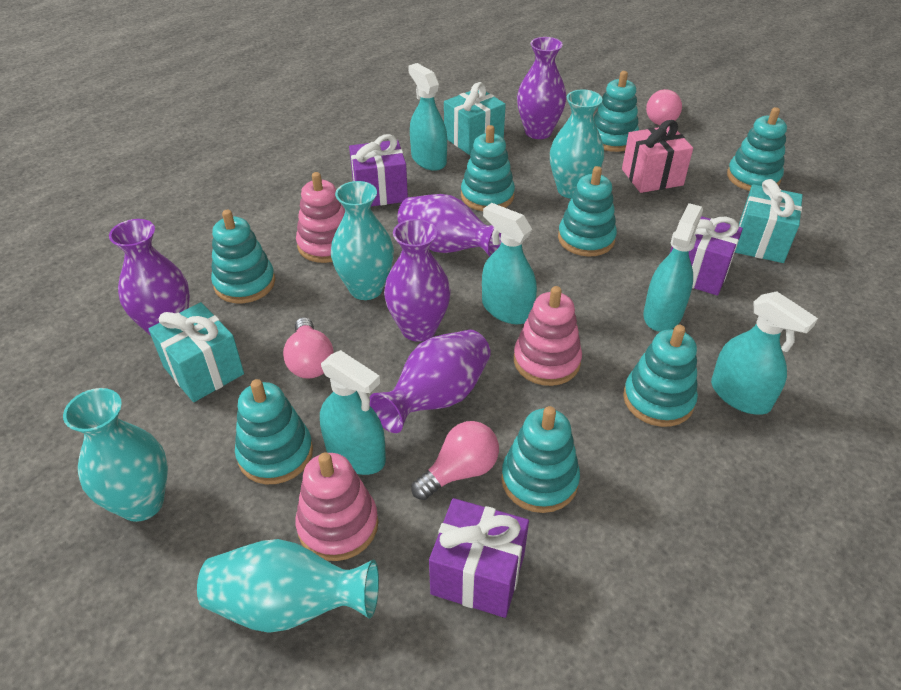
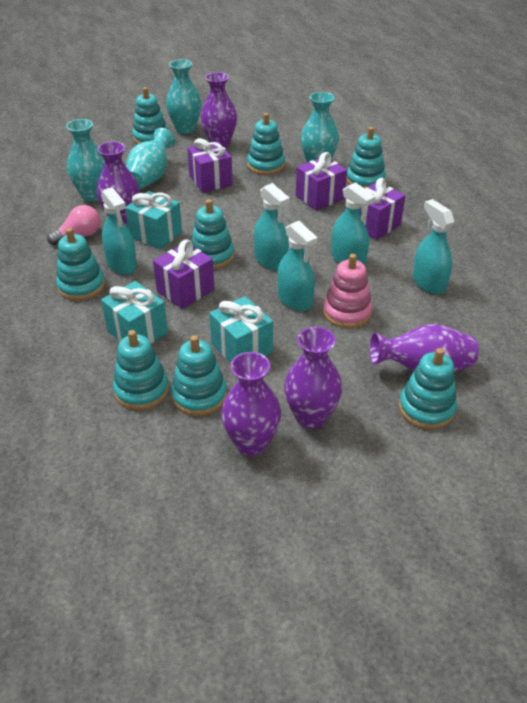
pink gift: [622,120,693,193] = 1 -> none = 0
pink light bulb: [283,317,334,379] [411,421,499,500] [646,89,682,125] = 3 -> [47,205,100,245] = 1
pink stacking toy: [295,452,378,561] [296,172,345,263] [514,286,582,386] = 3 -> [323,254,373,328] = 1
purple gift: [349,134,408,206] [429,498,529,618] [670,216,743,296] = 3 -> [153,239,214,309] [187,138,233,193] [296,152,347,211] [360,178,405,240] = 4

